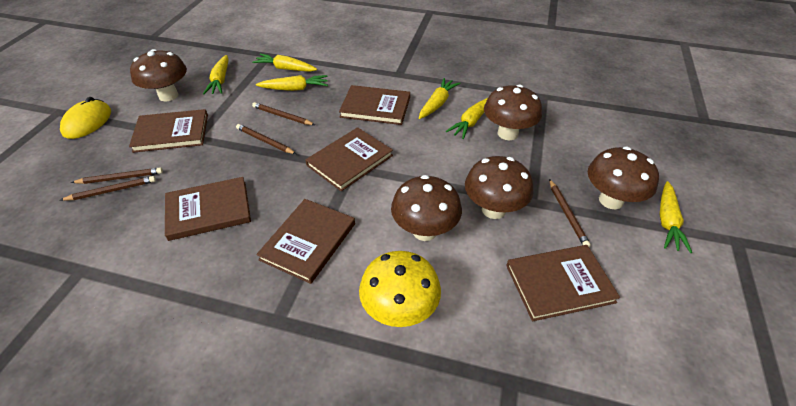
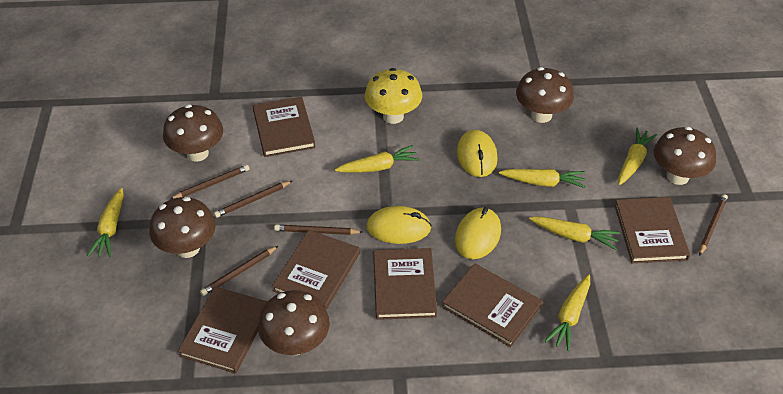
yellow mouse: [60,97,111,139] = 1 -> [366,206,432,244] [455,207,501,259] [457,130,498,177] = 3

